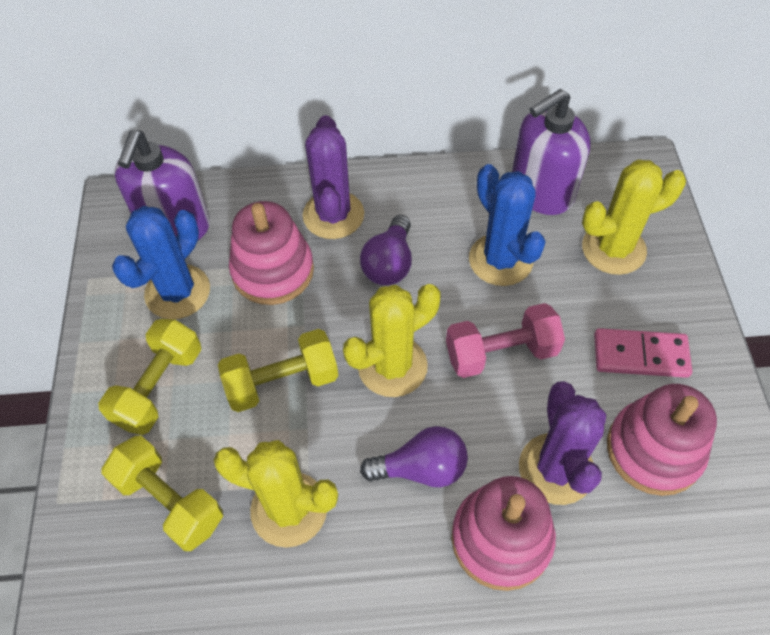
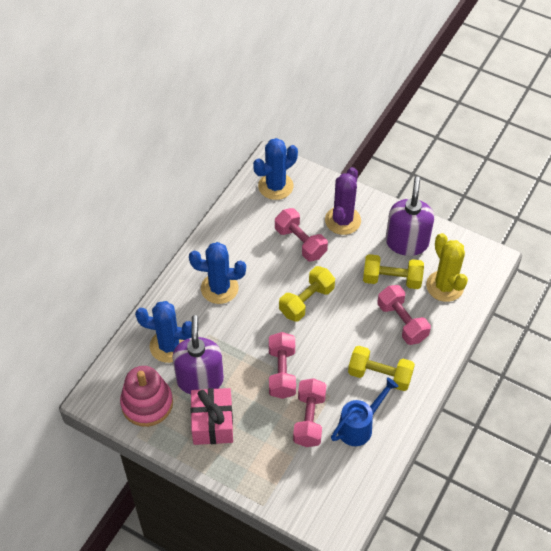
blue cactus: [112,206,210,319] [469,164,546,286] = 2 -> [135,301,192,363] [189,242,246,304] [253,138,298,200] = 3
blue watering can: none = 0 -> [331,377,398,446] = 1
pink domino: [594,328,692,378] = 1 -> none = 0
pink dumbbell: [446,303,565,378] = 1 -> [269,332,296,399] [275,208,328,261] [293,378,326,447] [377,285,431,345] = 4
pink gift: none = 0 -> [191,388,233,445] = 1
pink stacking toy: [229,201,314,305] [452,476,556,591] [607,384,717,496] = 3 -> [120,366,173,427] = 1
purple cactus: [303,115,364,239] [519,381,606,505] = 2 -> [325,167,361,235] = 1
purple light bulb: [360,215,412,286] [360,426,468,487] = 2 -> none = 0
yellow cactus: [214,440,338,548] [343,284,441,397] [582,160,686,275] = 3 -> [426,233,468,302] = 1

